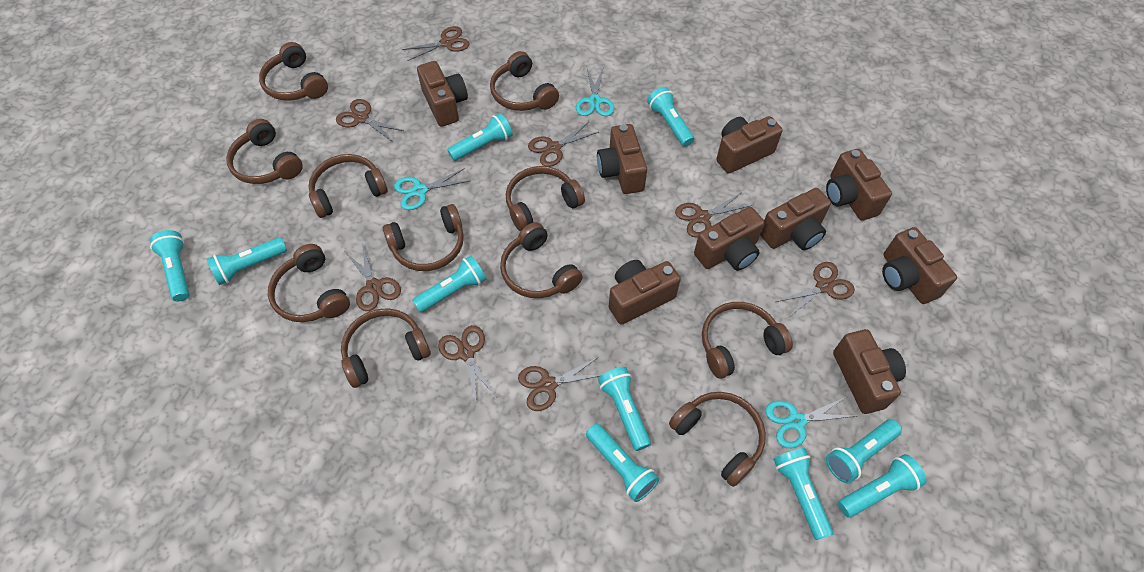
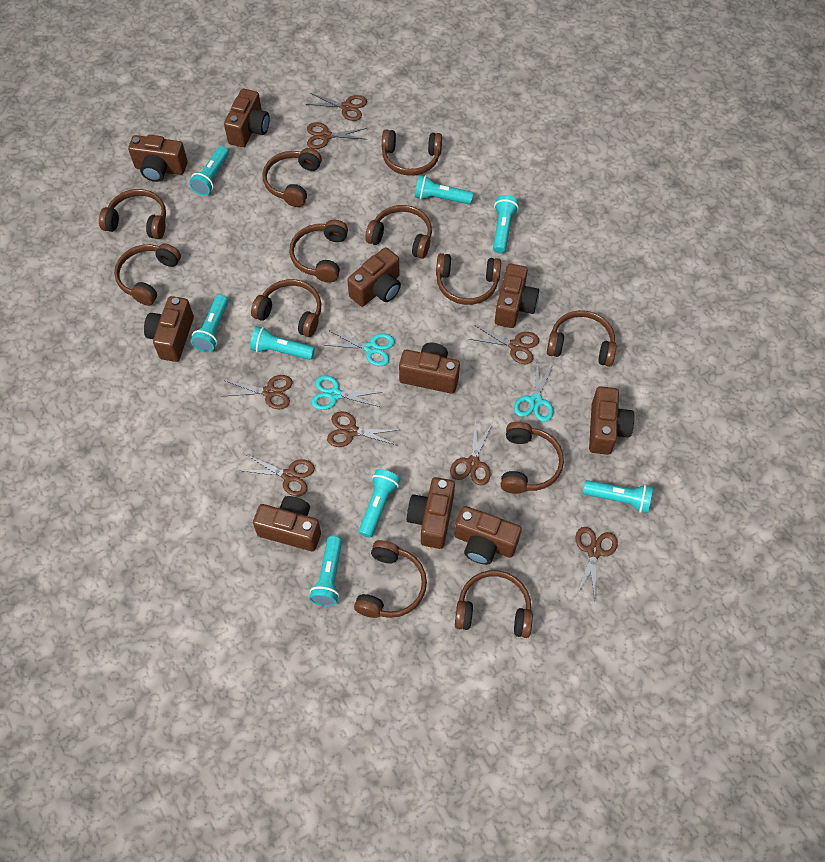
brown camera: [417,61,468,127] [597,124,647,194] [609,260,681,325] [694,207,765,271] [716,116,783,174] [760,188,831,250] [826,149,892,221] [833,329,906,414] [882,227,957,304] = 9 -> [128,135,188,182] [144,296,194,362] [224,89,270,147] [253,496,321,551] [347,247,401,307] [399,343,460,394] [407,477,455,549] [454,506,522,565] [495,264,539,328] [589,386,634,455] = 10
brown headphones: [226,119,303,184] [259,42,328,101] [268,244,350,322] [308,154,388,218] [341,308,431,388] [383,204,464,271] [490,51,559,111] [500,222,583,298] [506,166,585,231] [669,392,766,487] [702,302,793,379] = 11 -> [99,189,166,239] [114,243,181,306] [251,279,321,337] [263,148,322,207] [289,220,348,283] [354,540,427,618] [365,205,432,259] [382,130,442,176] [436,253,501,305] [455,570,533,638] [501,421,564,494] [547,310,616,367] = 12
turquoise flashlight: [150,230,190,302] [206,238,287,285] [412,255,486,313] [447,113,513,161] [586,424,659,502] [598,367,651,451] [647,87,694,147] [773,448,833,540] [826,419,902,484] [838,454,927,518] = 10 -> [189,146,229,196] [191,295,228,352] [250,326,315,360] [309,536,342,607] [359,469,400,538] [415,175,473,204] [493,195,519,254] [583,480,653,513] = 8

